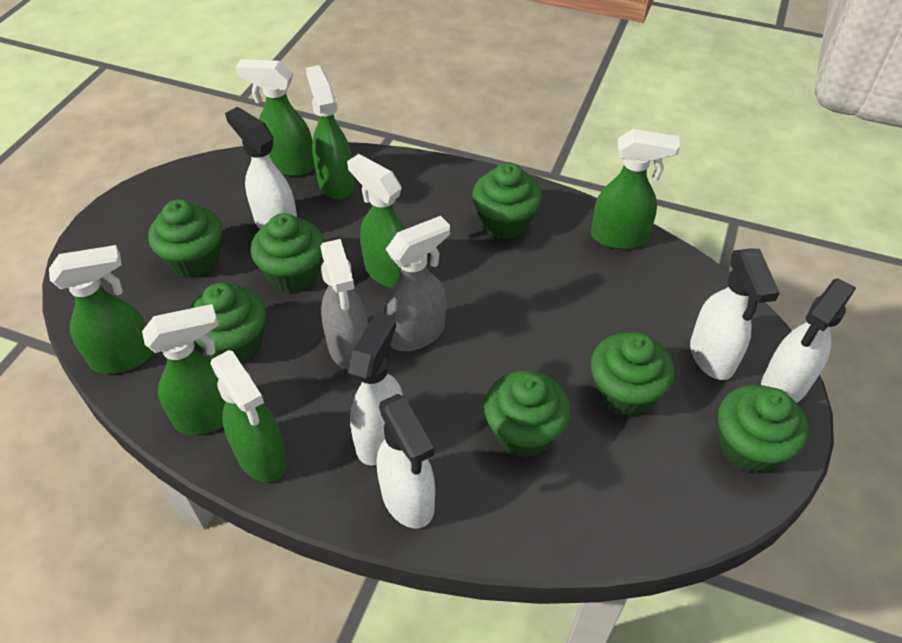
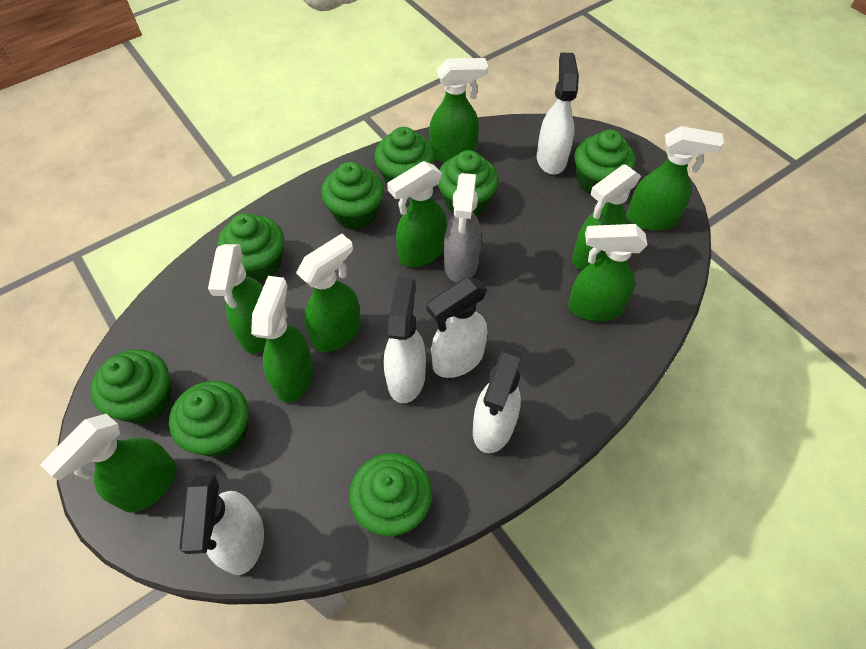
green cupcake: [148,199,222,278] [189,283,266,363] [251,213,325,292] [472,162,542,239] [484,371,571,458] [591,332,675,416] [718,385,808,473] = 7 -> [90,349,172,424] [169,381,248,457] [217,213,284,281] [321,162,384,230] [349,453,432,536] [374,127,434,184] [438,150,498,216] [574,130,635,195] = 8
green spray bottle: [49,245,154,373] [142,304,226,435] [210,350,287,482] [235,59,315,176] [306,65,354,200] [347,154,406,288] [591,129,680,250] = 7 -> [41,414,177,513] [208,244,267,354] [251,276,314,403] [296,233,361,352] [387,161,447,267] [429,58,488,163] [568,224,647,321] [572,164,641,270] [627,126,724,231] = 9
grey spray bottle: [320,239,368,370] [384,216,450,351] = 2 -> [444,173,481,283] = 1

